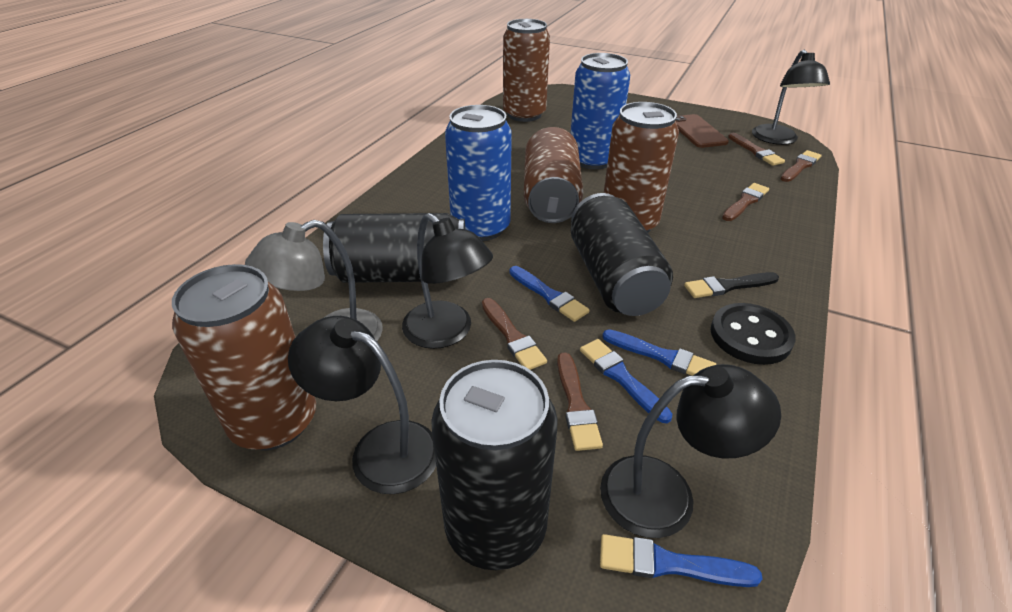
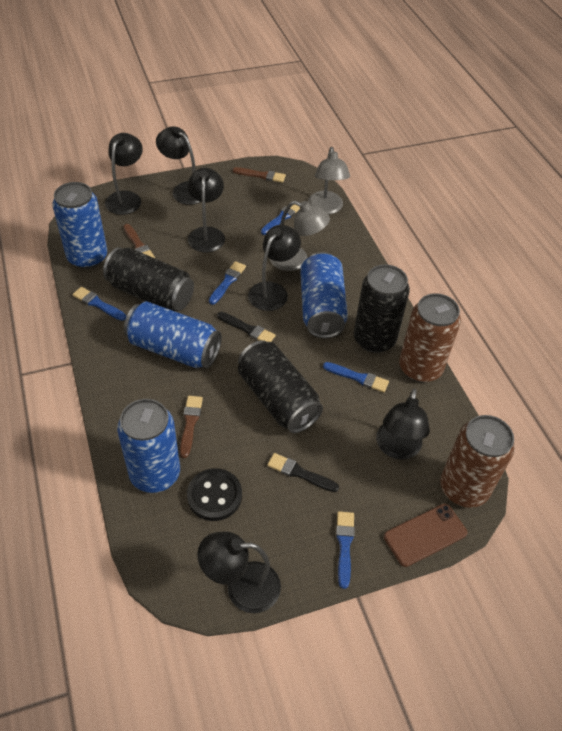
black brush: [684,272,779,298] = 1 -> [217,312,275,342] [267,453,339,492] = 2
black lamp: [288,316,436,494] [402,213,493,349] [600,364,781,538] [752,50,830,145] = 4 -> [105,133,143,215] [156,126,200,205] [187,168,225,253] [197,531,281,613] [248,225,301,311] [376,389,430,460] = 6
blue brush: [509,266,590,322] [580,339,672,423] [600,534,763,587] [602,329,716,376] = 4 -> [72,287,126,321] [209,261,246,305] [261,204,300,235] [323,362,389,392] [336,511,355,589] = 5
blue can: [445,105,512,241] [570,53,630,169] = 2 -> [52,182,107,269] [117,399,180,493] [124,301,222,368] [300,252,348,338] = 4
brown brush: [482,298,547,370] [557,352,603,451] [722,183,769,221] [728,133,785,166] [781,150,822,182] = 5 -> [123,224,155,258] [180,396,203,458] [233,167,286,183] = 3
brown can: [172,264,316,450] [503,19,550,122] [524,127,583,223] [604,102,679,233] = 4 -> [399,293,461,382] [440,415,515,508] = 2
grey lamp: [245,220,383,341] = 1 -> [270,201,330,271] [308,147,350,214] = 2

